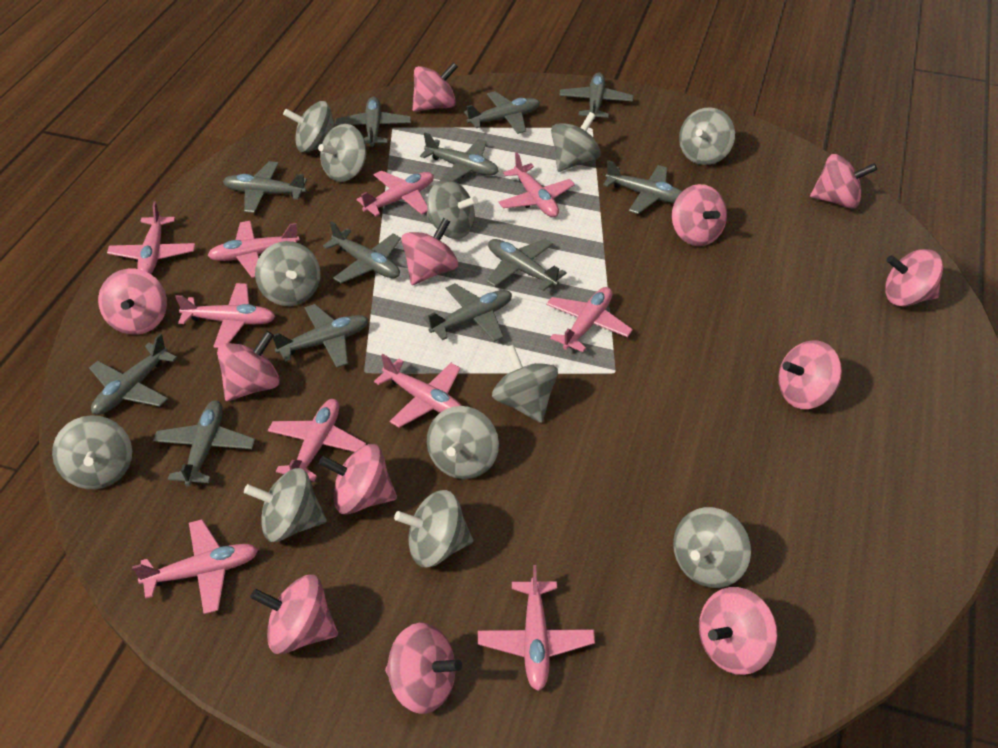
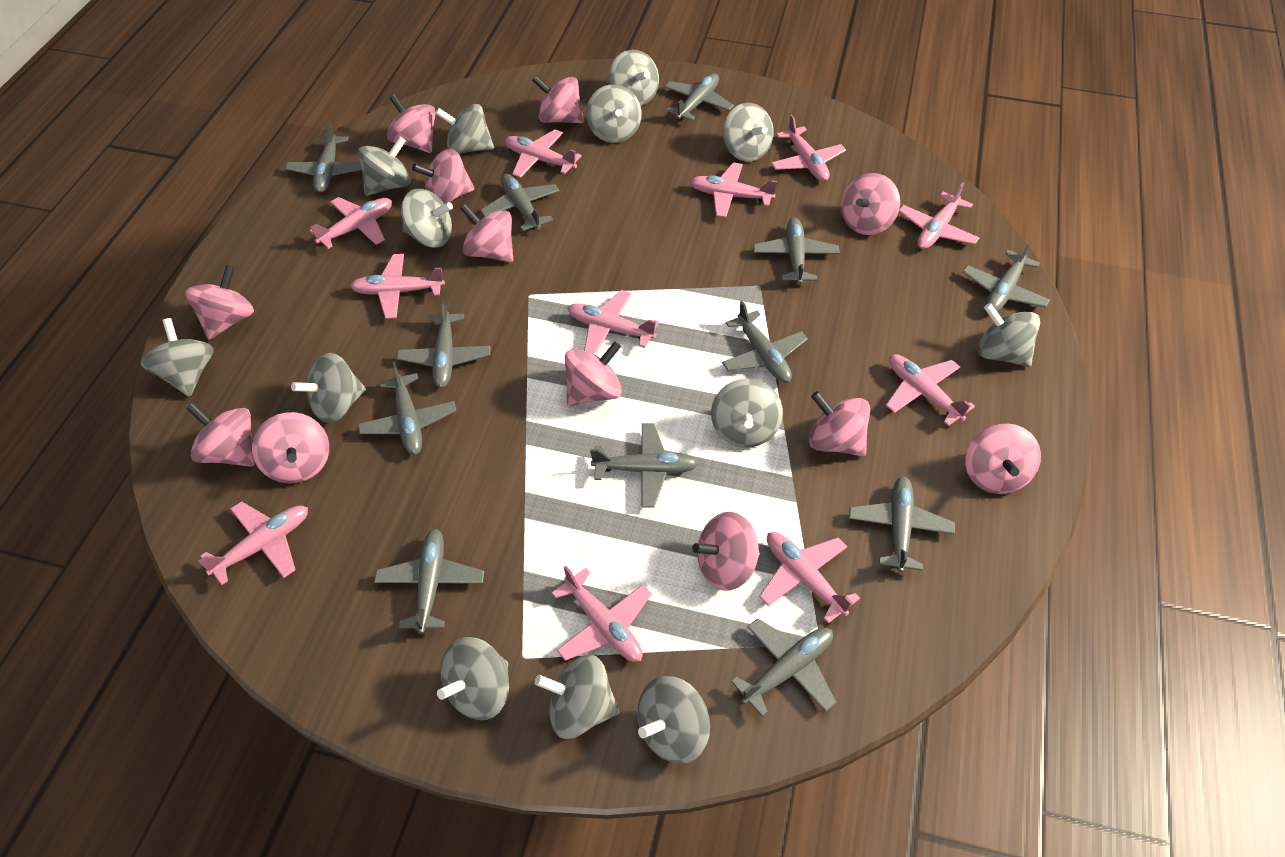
grey spinning top: [52,415,132,489] [244,468,327,542] [255,241,321,306] [283,101,336,153] [318,124,366,182] [394,490,473,568] [426,179,478,239] [427,406,499,479] [492,345,558,423] [551,112,601,172] [673,507,751,588] [679,107,735,165] = 12 -> [141,318,214,397] [291,353,366,423] [358,137,411,196] [401,189,453,247] [435,104,494,154] [437,637,509,720] [535,654,619,739] [586,84,642,143] [609,50,659,106] [637,676,710,764] [711,379,783,448] [723,103,774,162] [978,303,1040,367] = 13
pink plane: [107,202,195,274] [132,519,258,614] [175,283,276,348] [208,221,299,278] [268,399,366,482] [357,170,434,216] [374,354,462,428] [478,565,595,691] [498,152,575,217] [546,287,633,352] = 10 -> [198,501,308,585] [310,197,392,249] [350,254,445,319] [505,129,582,178] [552,565,652,662] [567,290,659,355] [690,162,777,218] [759,532,860,623] [771,115,846,182] [886,354,975,426] [899,182,980,249] = 11

